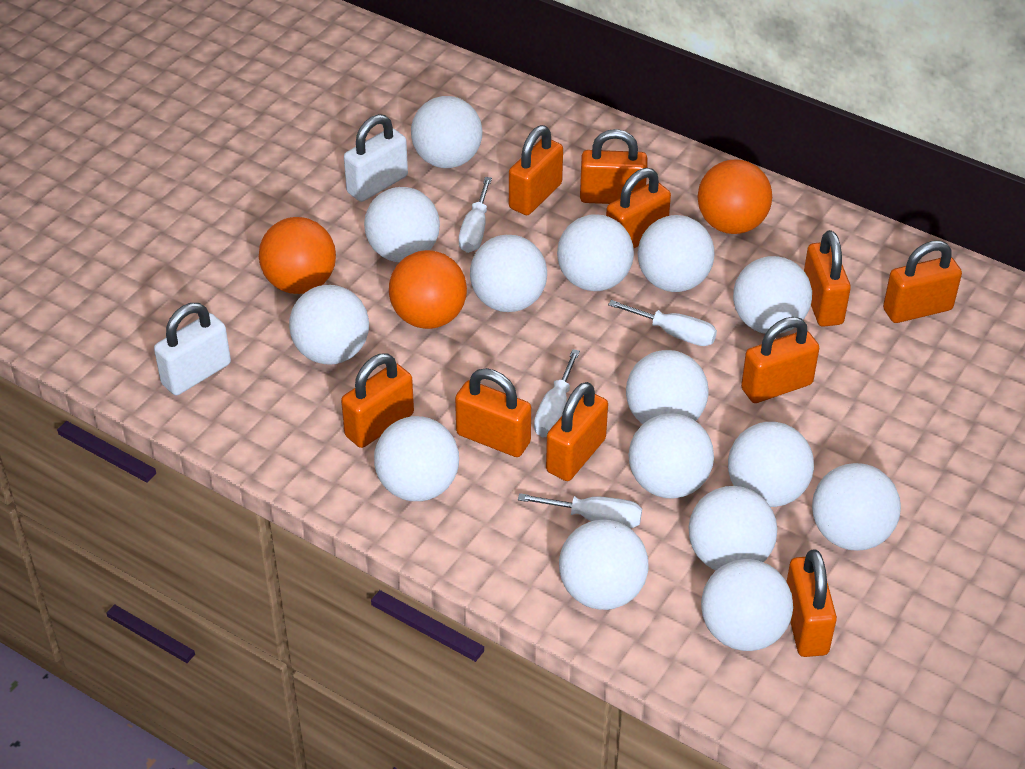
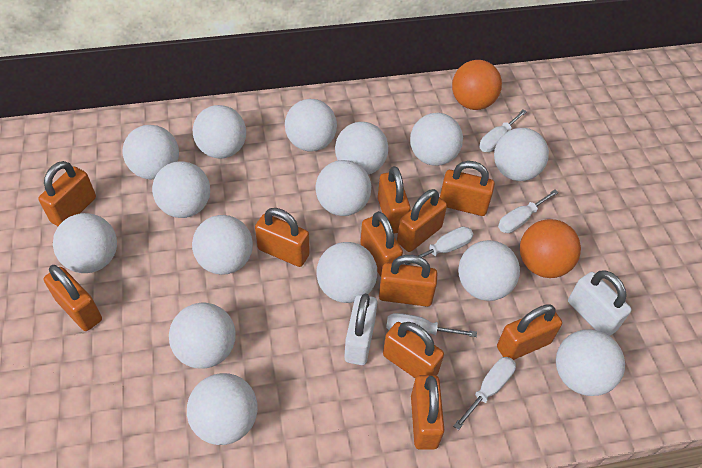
orange ball: [259,217,336,294] [389,250,467,329] [697,160,772,234] = 3 -> [452,60,502,110] [520,219,581,278] = 2
orange padlock: [341,353,414,448] [455,368,531,457] [509,125,563,215] [546,382,608,481] [580,129,647,204] [606,168,671,248] [741,317,819,403] [786,549,837,657] [804,230,851,327] [883,241,962,323] = 10 -> [38,161,96,226] [44,265,102,331] [255,208,310,267] [360,211,403,277] [378,166,411,233] [379,255,437,307] [383,322,444,378] [397,189,447,252] [411,375,444,450] [440,161,495,216] [497,304,562,360] = 11
white screwdriver: [459,177,492,253] [518,493,642,528] [534,349,580,437] [608,300,717,346] = 4 -> [386,313,477,337] [403,226,473,265] [454,357,516,430] [479,110,527,152] [498,189,559,233] = 5

